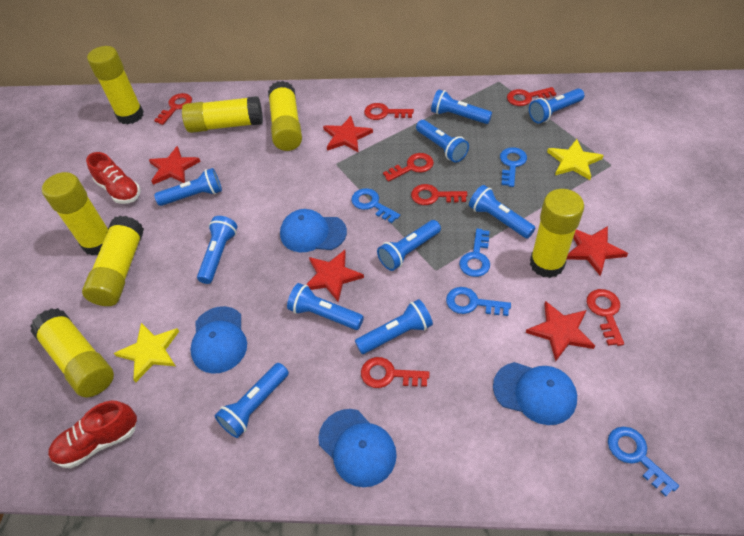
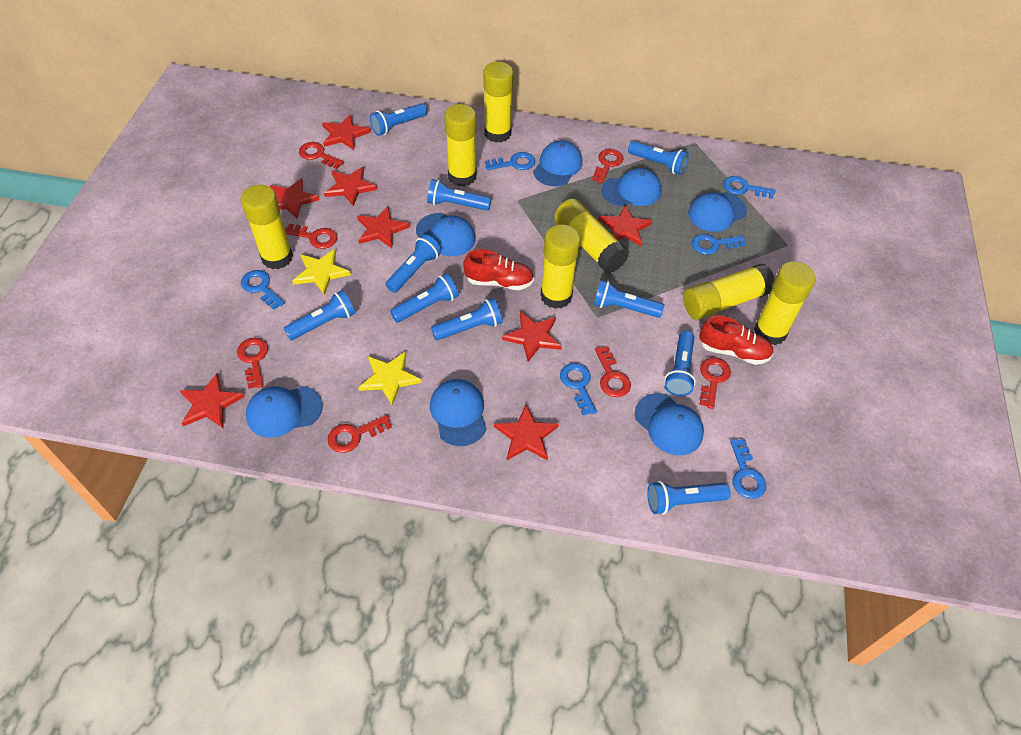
blue cap: [190,306,247,374] [280,209,347,252] [318,409,397,487] [493,362,577,425] = 4 -> [246,386,322,438] [416,213,476,256] [430,379,486,446] [533,141,583,187] [601,168,662,206] [635,393,704,455] [688,192,747,232] = 7
blue key: [351,188,400,223] [446,287,511,316] [459,228,490,277] [500,147,527,187] [608,427,679,496] = 5 -> [241,270,285,310] [485,152,535,170] [560,363,597,415] [692,234,746,255] [723,176,775,198] [730,439,766,499] = 6
red star: [149,146,201,185] [306,250,364,302] [323,116,373,153] [526,301,595,361] [567,226,628,276] = 5 -> [180,373,245,428] [270,178,320,219] [322,114,371,150] [324,167,378,206] [357,206,410,248] [494,405,559,461] [502,311,562,362] [598,205,652,246] = 8

